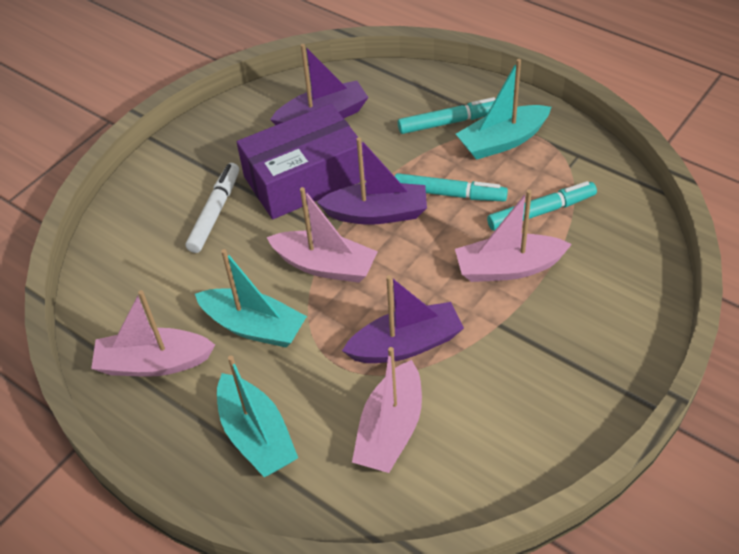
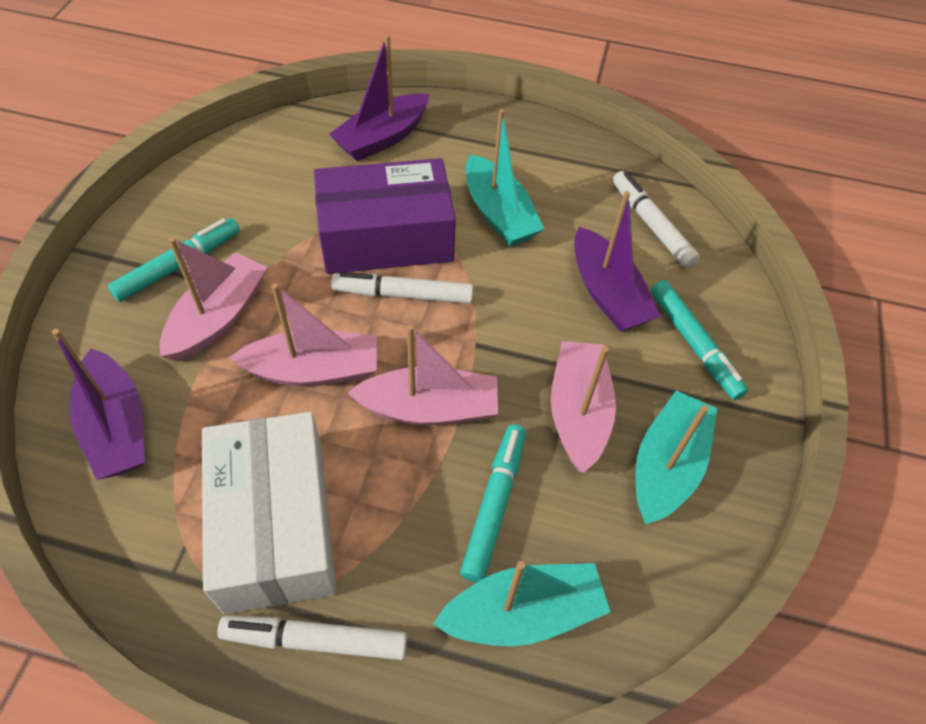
white box: none = 0 -> [202,412,337,614] = 1
white marker: [185,163,239,253] = 1 -> [217,616,407,660] [331,272,473,304] [612,171,700,268] = 3

